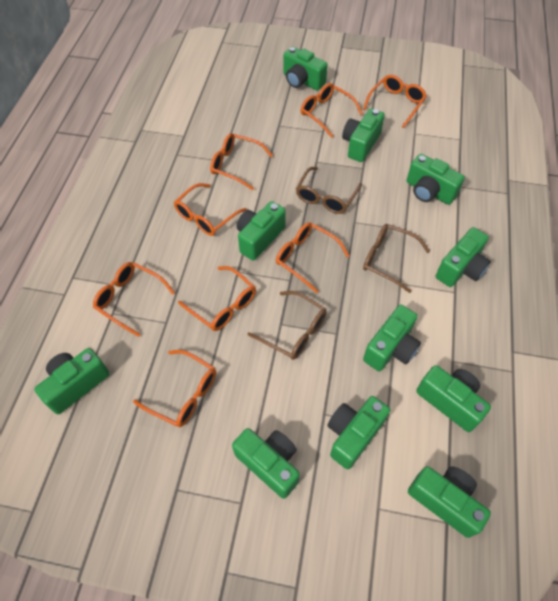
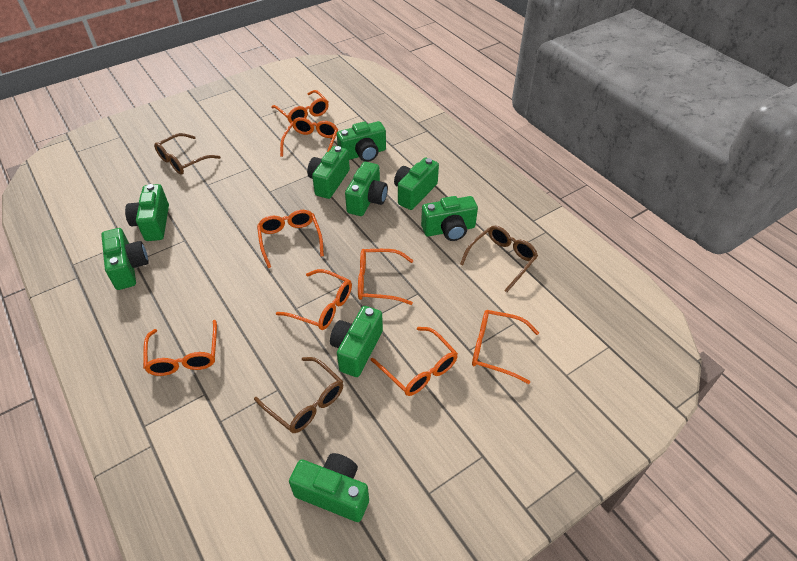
green camera: [34,348,110,414] [232,428,300,499] [237,201,286,261] [283,47,328,91] [328,396,390,469] [342,108,385,162] [363,305,421,371] [406,154,465,205] [408,466,491,538] [416,365,491,432] [436,227,491,287] = 11 -> [101,228,149,290] [125,184,169,241] [289,453,369,522] [307,146,350,199] [330,306,383,377] [337,121,386,162] [345,162,388,216] [394,157,439,210] [421,196,478,241] = 9

